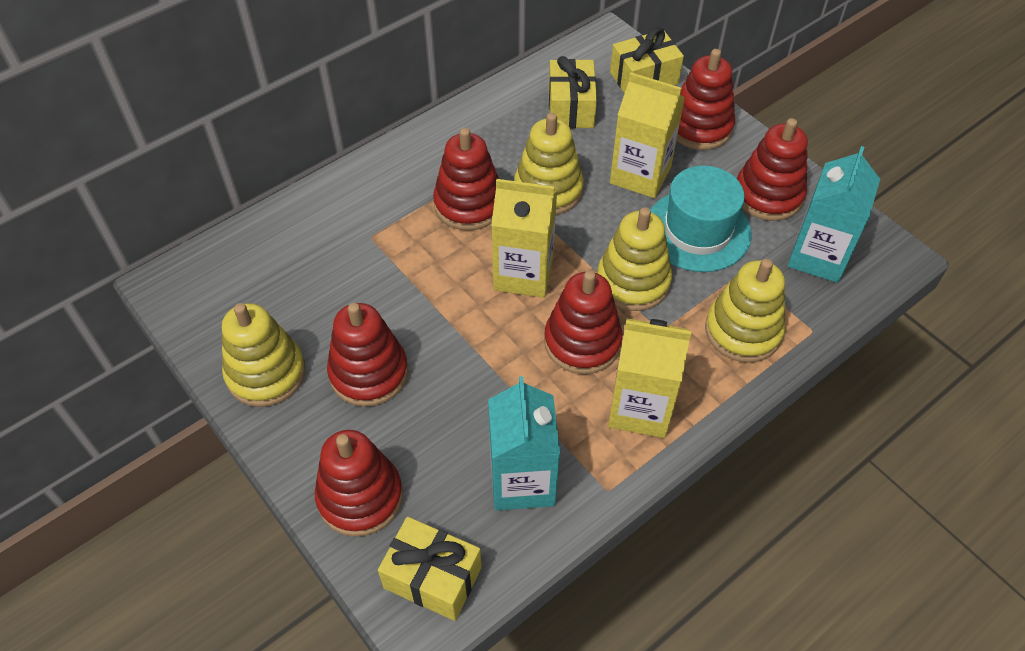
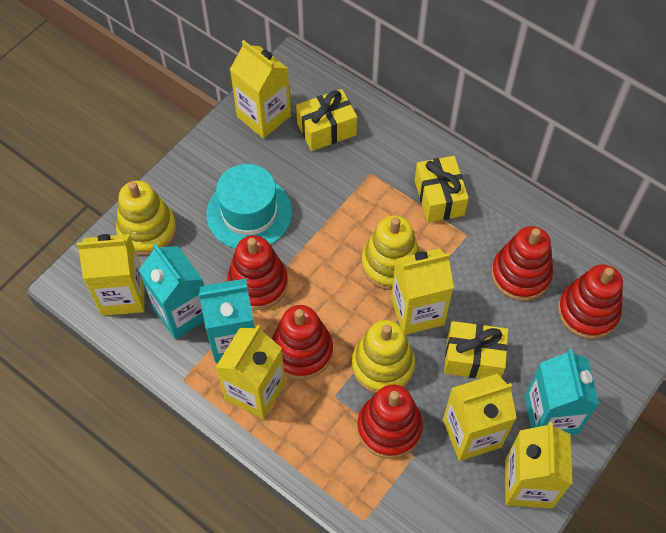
red stacking toy: [315,430,403,537] [327,303,408,407] [433,128,499,231] [544,270,622,374] [676,49,735,150] [737,118,808,221] = 6 -> [227,235,288,310] [272,305,333,380] [357,384,423,459] [491,226,553,301] [558,264,623,339] = 5
turquoise carton: [488,376,560,511] [788,146,880,283] = 2 -> [139,244,204,340] [199,278,255,363] [525,349,599,435] = 3
yellow carton: [491,179,557,298] [608,318,691,438] [610,72,685,198] = 3 -> [77,234,145,316] [216,325,285,419] [230,40,291,138] [391,248,454,335] [443,374,516,461] [505,422,572,509] = 6
yellow stacking toy: [222,303,305,407] [514,113,584,215] [597,207,672,311] [705,259,785,363] = 4 -> [116,181,177,255] [352,320,415,394] [362,215,420,290] = 3

